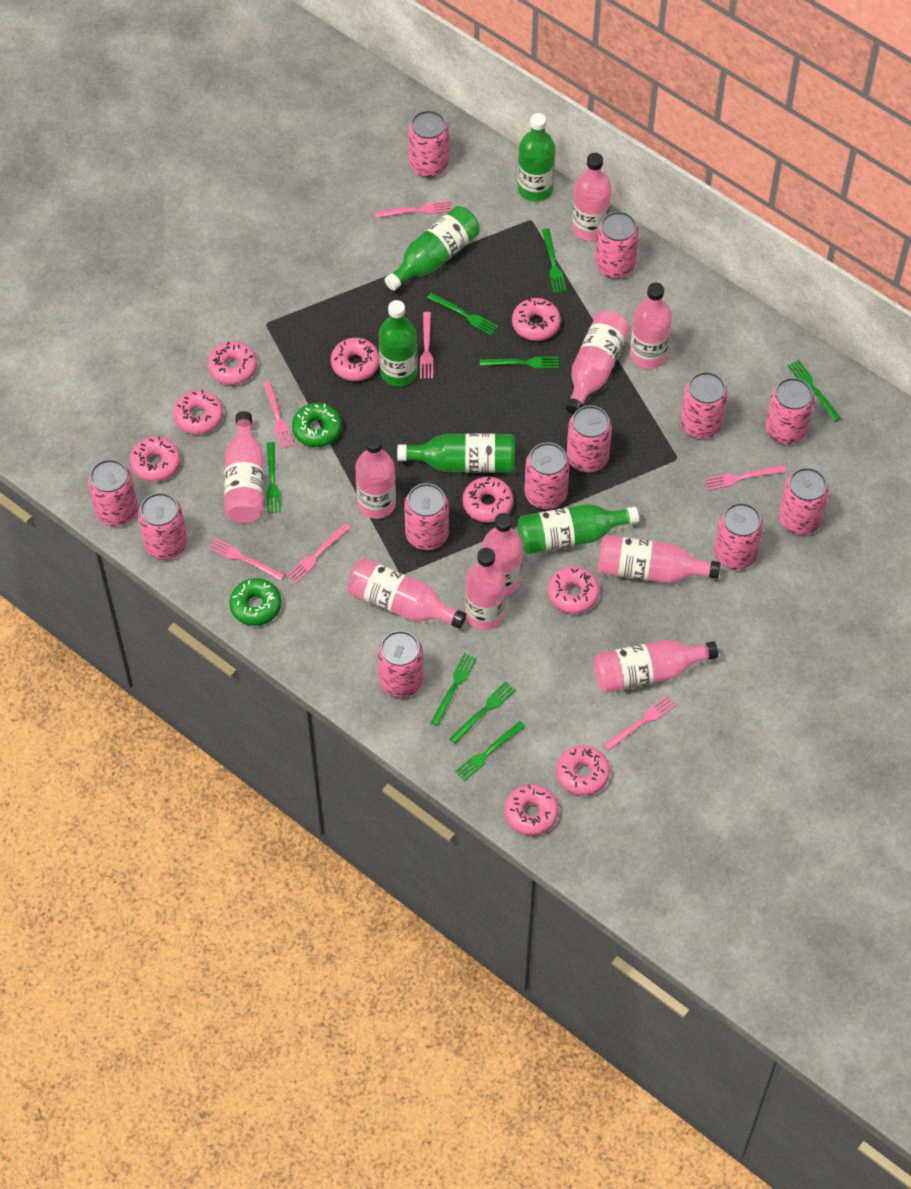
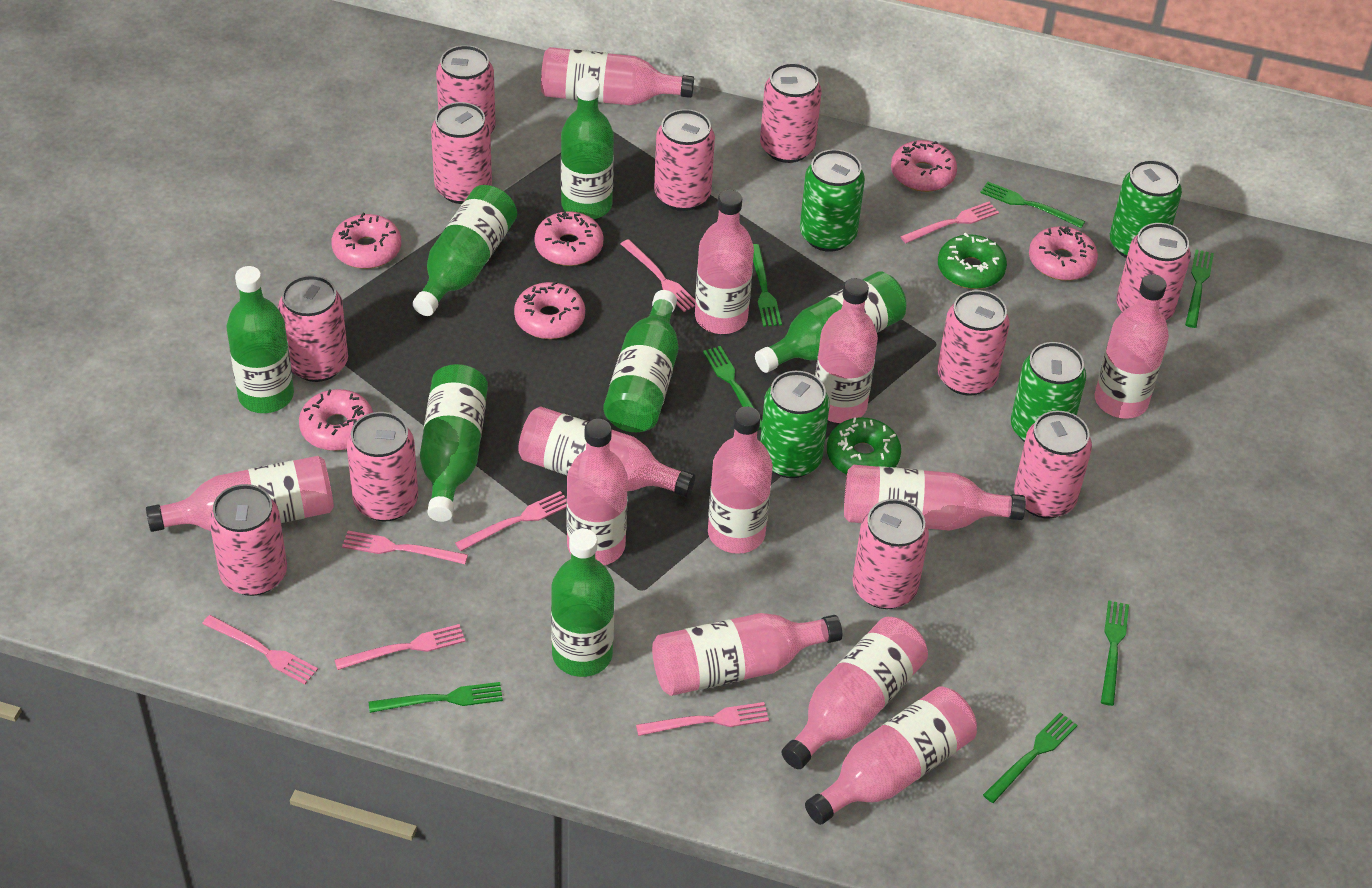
green bottle: [379,300,418,387] [384,206,479,291] [397,434,515,473] [518,113,555,202] [518,504,639,554] = 5 -> [227,266,294,413] [413,185,517,316] [420,364,488,522] [551,529,614,677] [561,77,614,219] [603,290,678,432] [755,271,907,373] = 7
green can: none = 0 -> [760,371,830,478] [800,149,865,252] [1011,342,1086,442] [1110,160,1182,258] = 4
green fork: [266,442,281,513] [427,292,498,335] [431,653,477,726] [449,681,515,744] [455,721,526,781] [480,357,559,369] [542,228,566,293] [788,360,841,422] = 8 -> [369,682,503,713] [703,346,762,431] [753,244,782,327] [980,182,1085,228] [983,712,1078,803] [1101,600,1129,706] [1185,249,1214,328] = 7
pink bottle: [224,411,264,523] [347,558,466,629] [355,434,396,519] [465,548,506,630] [483,513,523,595] [565,311,630,415] [572,153,611,241] [594,640,718,693] [598,535,720,583] [630,282,672,369] = 10 -> [146,456,334,532] [518,406,695,497] [541,47,694,105] [567,419,628,565] [652,613,842,696] [695,190,754,334] [708,406,773,554] [781,617,928,769] [805,686,977,825] [815,278,878,423] [844,465,1026,531] [1095,274,1169,419] = 12
pink can: [88,459,138,526] [138,493,187,559] [377,631,424,697] [404,483,449,550] [408,110,449,177] [524,442,570,509] [566,405,612,472] [595,211,639,278] [680,372,728,439] [714,503,763,570] [766,378,814,444] [779,468,829,535] = 12 -> [209,484,287,596] [278,275,348,382] [347,412,418,521] [431,102,492,204] [436,45,496,134] [654,109,715,211] [760,63,822,163] [852,499,929,609] [937,290,1010,395] [1014,411,1092,519] [1116,223,1191,320] = 11
pink donut: [130,436,180,482] [173,390,223,434] [208,341,257,385] [331,338,380,381] [463,477,513,523] [504,784,559,836] [512,298,561,341] [548,566,600,614] [556,745,610,796] = 9 -> [299,389,374,451] [331,213,401,269] [514,281,585,339] [534,211,604,266] [891,140,957,192] [1029,226,1098,281] = 6

